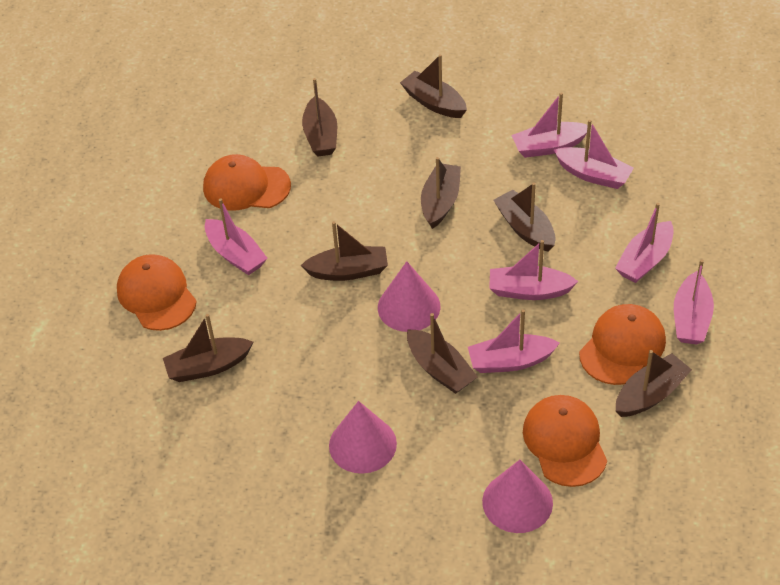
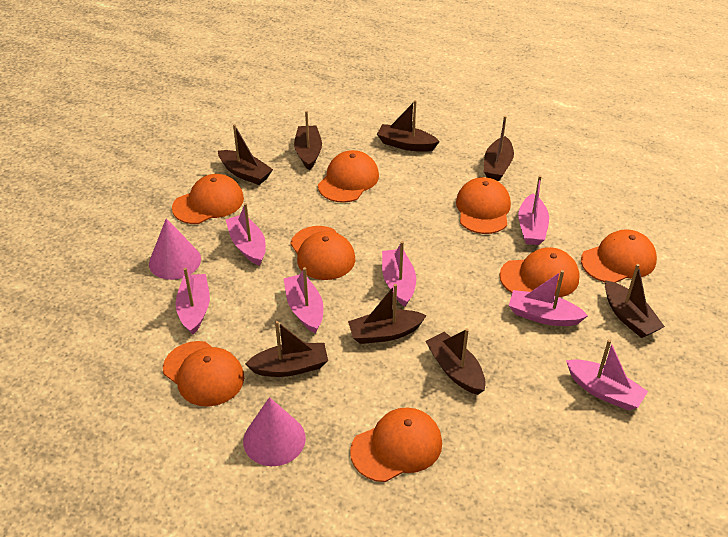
orange cap: [117,254,197,331] [203,154,291,211] [523,395,607,487] [579,304,666,385] = 4 -> [163,341,244,407] [172,174,244,224] [290,226,355,280] [318,150,379,203] [350,408,442,482] [456,177,511,234] [499,247,580,297] [581,229,657,283] = 8
pink cone: [329,401,397,474] [378,261,440,332] [482,460,553,533] = 3 -> [149,218,201,280] [243,397,306,466] = 2

